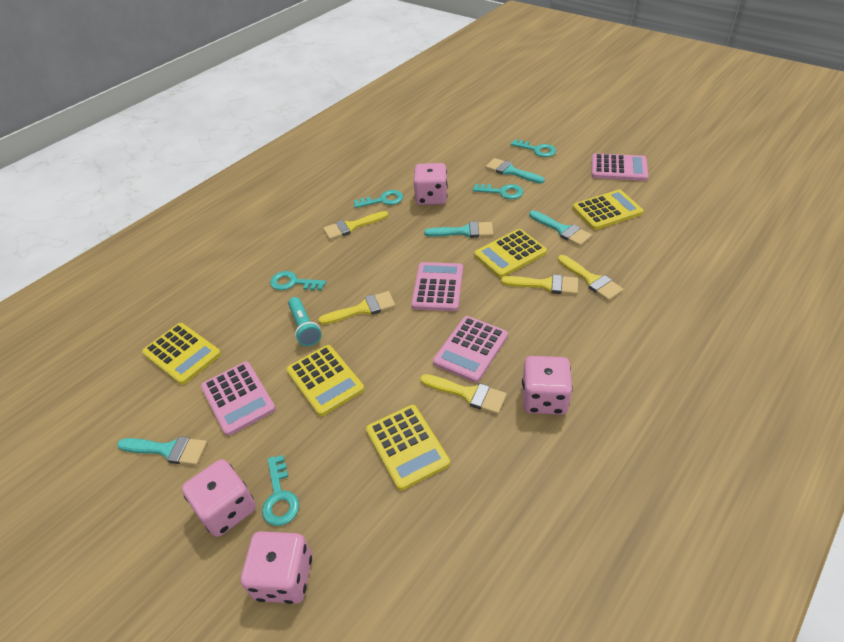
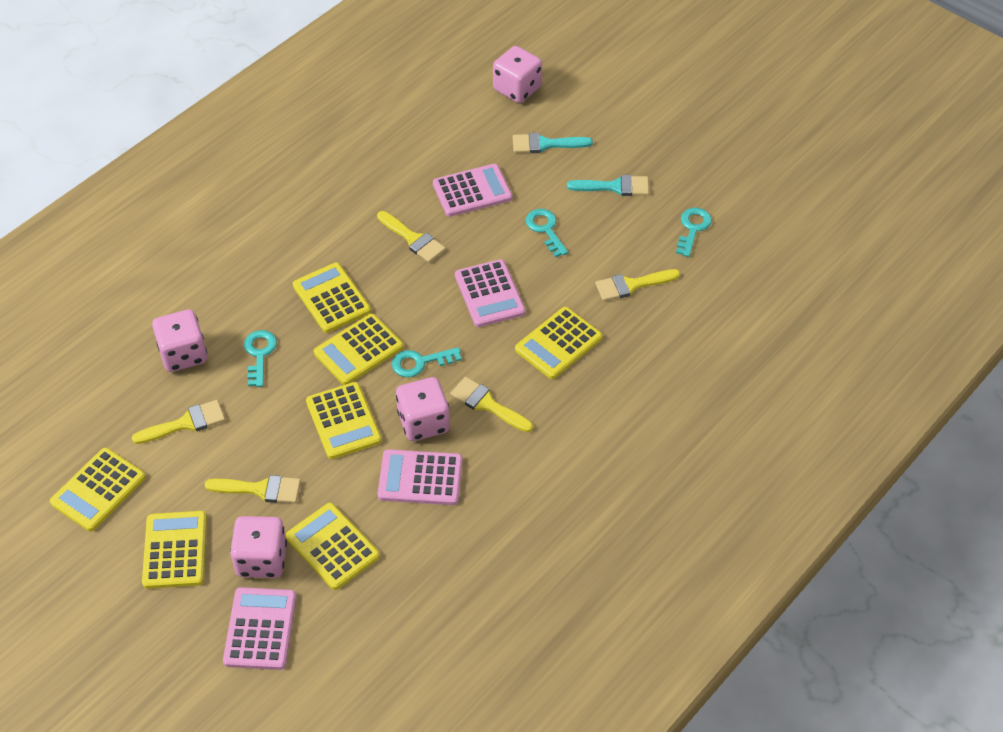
turquoise brush: [117,436,207,465] [424,221,493,238] [485,158,545,184] [529,210,592,246] = 4 -> [513,133,593,153] [567,175,649,196] = 2
turquoise flashlight: [288,297,321,346] = 1 -> none = 0
turquoise key: [262,455,299,526] [270,271,326,290] [354,190,403,208] [473,184,523,199] [511,139,556,157] = 5 -> [244,330,277,387] [392,347,461,377] [526,209,568,257] [676,208,712,257] = 4
yellow calculator: [142,323,221,385] [286,345,364,416] [366,405,450,491] [474,229,547,278] [573,190,643,230] = 5 -> [50,448,146,532] [142,511,207,589] [286,503,380,590] [293,262,371,333] [306,382,382,459] [314,314,404,385] [515,307,603,379] = 7

